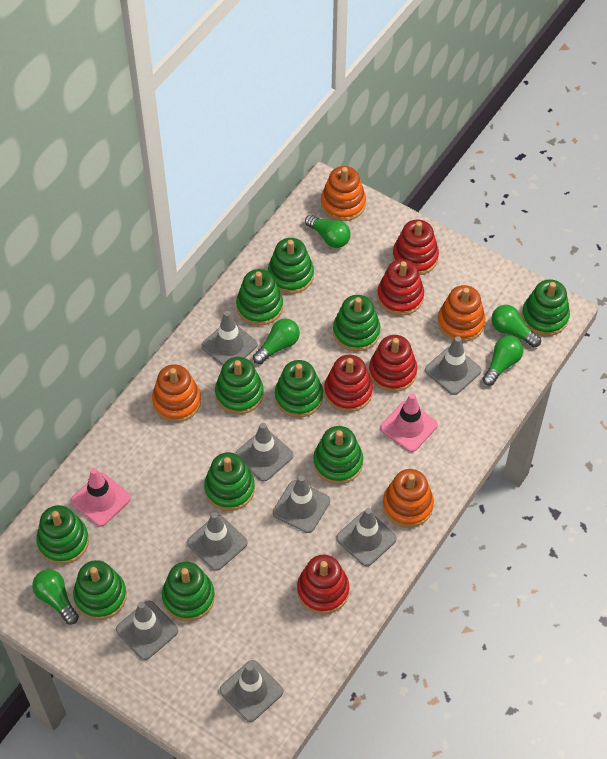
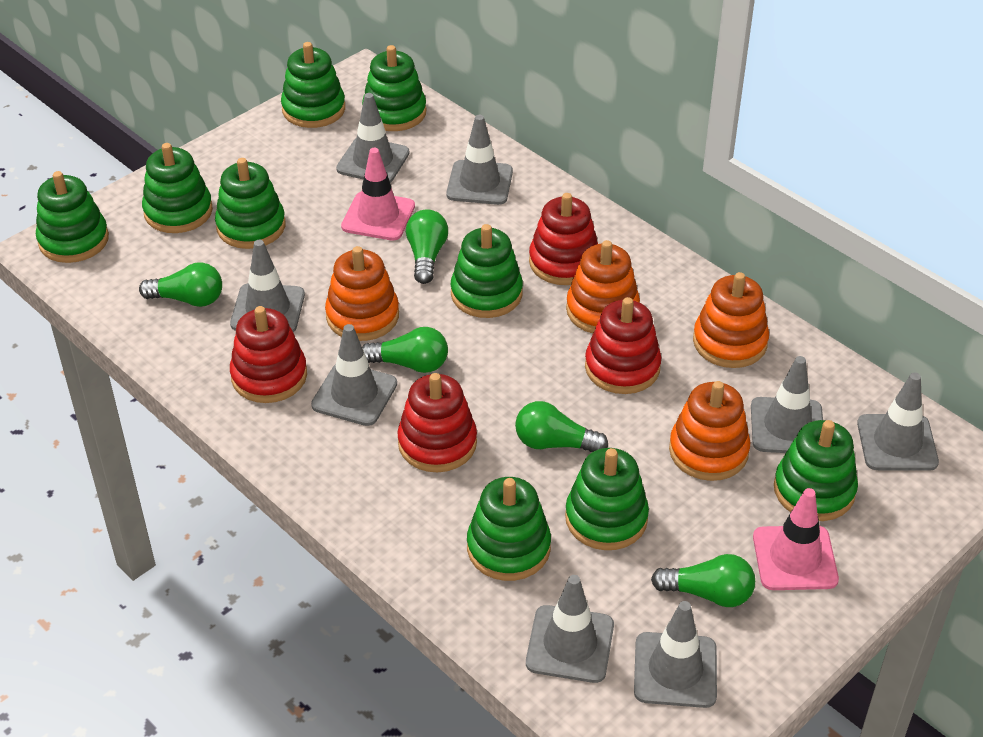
green stacking toy: [36,505,89,565] [73,560,127,620] [162,562,215,621] [204,452,255,511] [215,357,264,414] [236,269,283,326] [268,238,314,294] [275,360,323,418] [313,426,363,484] [333,295,380,352] [522,279,570,336] = 11 -> [36,171,109,263] [142,143,213,233] [215,158,286,249] [281,42,345,128] [362,45,426,131] [451,224,523,318] [467,477,551,581] [565,448,649,550] [774,420,858,521] = 9
red stacking toy: [297,555,349,614] [324,355,373,412] [369,335,417,392] [377,259,424,316] [393,220,439,275] = 5 -> [230,306,307,403] [397,373,477,472] [529,193,598,285] [585,297,661,394] = 4

